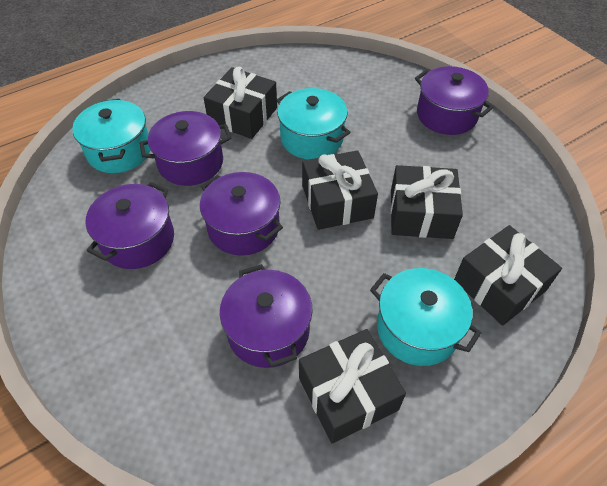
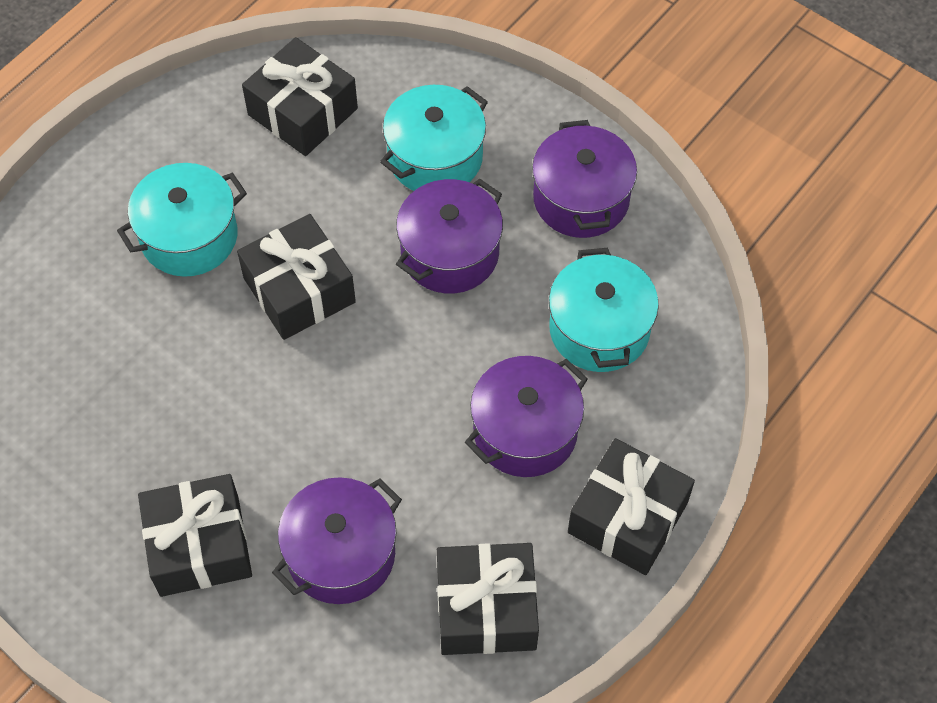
purple pot: [86,182,174,269] [139,111,231,186] [200,172,283,256] [220,264,313,368] [415,66,494,135] = 5 -> [272,477,402,604] [396,179,503,293] [465,356,588,477] [532,120,637,238] = 4

